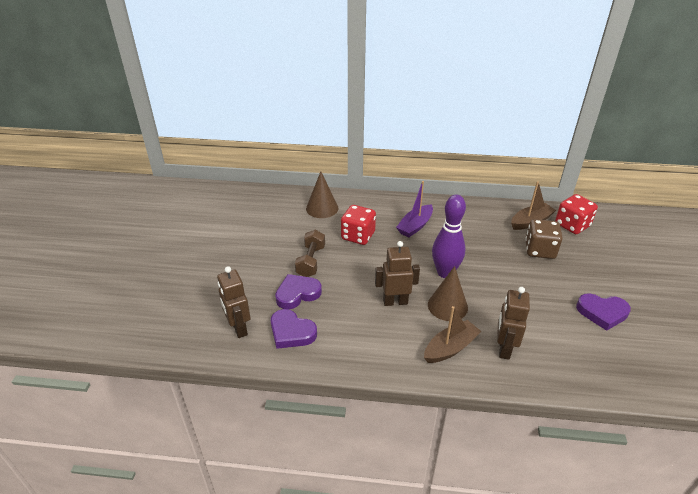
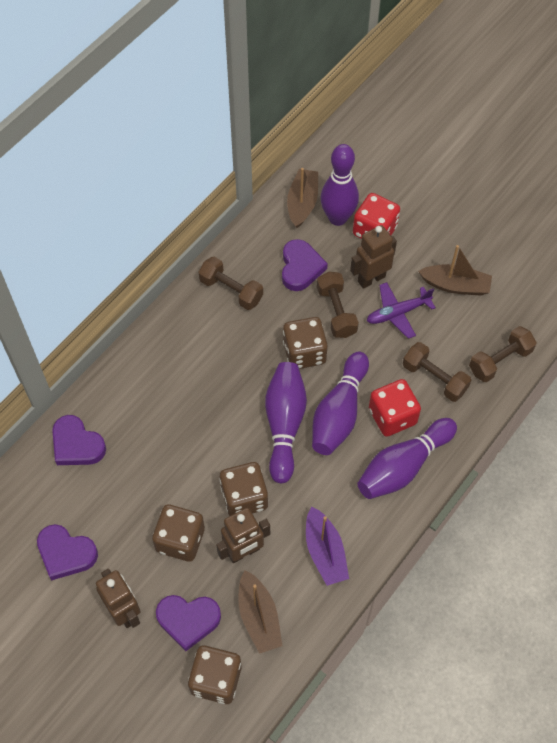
brown boat: [424,306,481,363] [511,181,556,230] = 2 -> [238,570,282,654] [287,168,318,228] [418,245,492,296] = 3
brown cone: [306,171,338,218] [428,266,468,321] = 2 -> none = 0
brown dice: [525,219,563,259] = 1 -> [152,504,205,562] [188,645,241,704] [219,462,268,516] [283,317,328,369] = 4
brown dumbbell: [295,230,325,277] = 1 -> [199,257,263,310] [317,272,359,338] [403,342,471,402] [469,326,537,382] = 4
purple bowling pin: [432,195,466,278] = 1 -> [265,362,307,484] [312,352,369,455] [321,144,359,226] [357,418,457,499] = 4
purple heart: [271,309,317,349] [275,274,322,309] [576,294,631,331] = 3 -> [37,524,98,580] [52,415,106,465] [156,595,221,651] [282,239,328,291] = 4
purple plane: none = 0 -> [367,282,436,339] = 1

